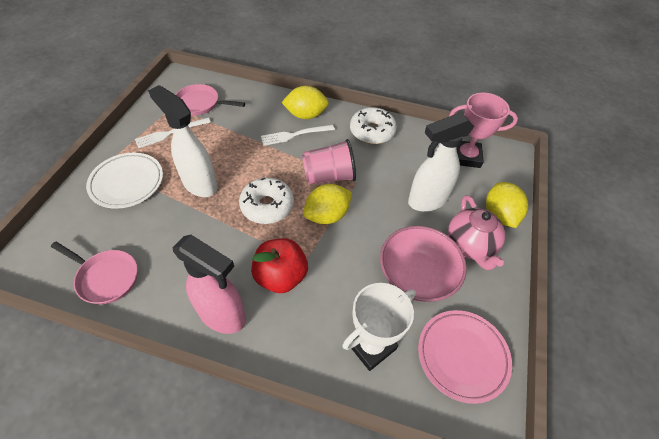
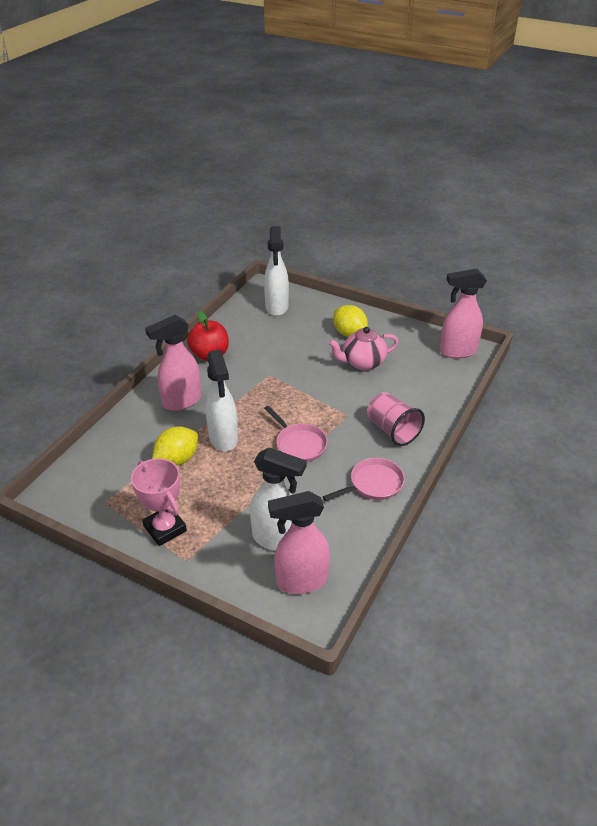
pink bowl: [380,226,467,302] = 1 -> none = 0
pink plate: [418,310,512,404] = 1 -> none = 0
pink spray bottle: [173,235,246,334] = 1 -> [145,315,202,411] [268,491,330,594] [440,269,487,358] = 3
white donut: [239,178,294,224] [350,107,397,144] = 2 -> none = 0
white fork: [135,117,211,148] [261,125,335,146] = 2 -> none = 0
white plate: [86,153,163,209] = 1 -> none = 0
white spray bottle: [148,85,218,197] [408,113,474,211] = 2 -> [205,349,238,451] [250,447,306,551] [264,226,289,316] = 3
white trophy: [342,283,416,371] = 1 -> none = 0
yellow lemon: [281,86,329,119] [303,184,352,224] [486,182,528,228] = 3 -> [152,426,198,465] [333,305,368,337] = 2

